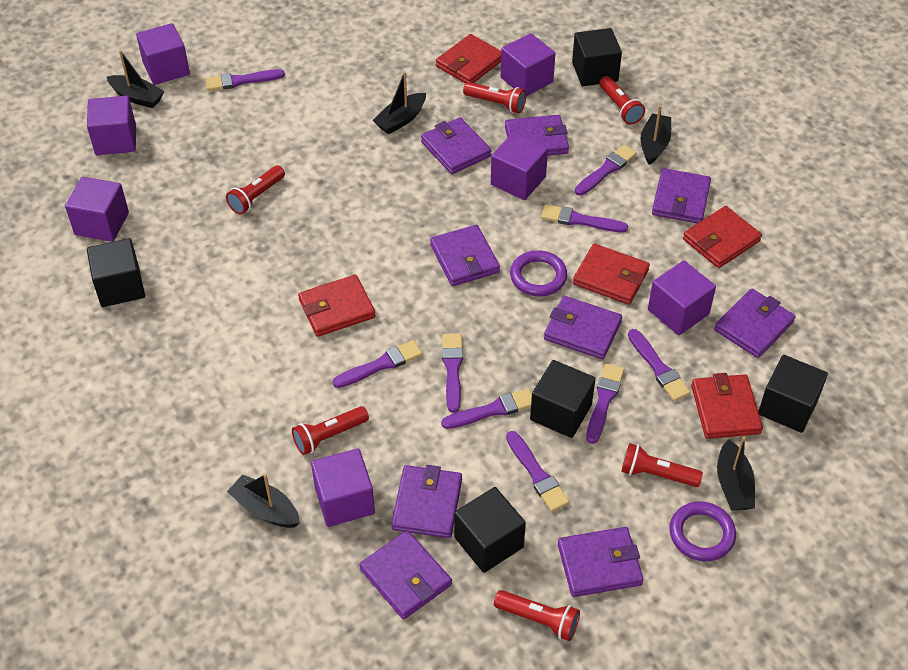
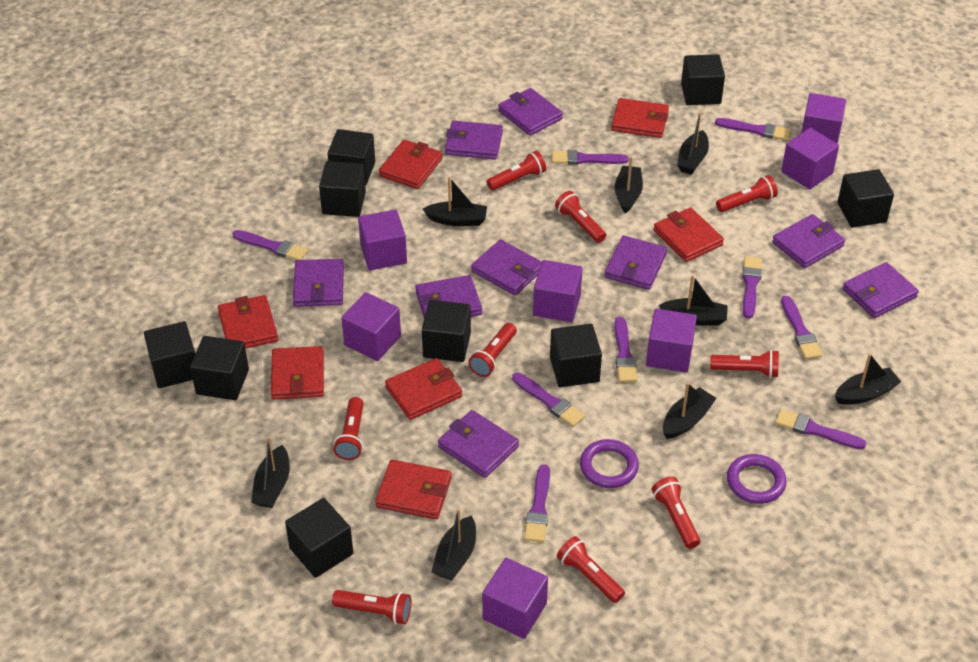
black boat: [107,50,165,108] [227,474,300,528] [373,71,426,134] [640,105,671,165] [717,436,755,510] = 5 -> [251,437,290,508] [423,177,487,226] [431,508,476,581] [615,156,643,213] [659,275,728,326] [663,382,716,439] [677,113,709,174] [835,353,901,405] = 8
black cube: [87,238,145,307] [454,487,526,573] [530,360,596,438] [572,28,622,86] [758,355,828,433] = 5 -> [144,321,195,388] [190,336,249,400] [285,498,353,578] [319,161,366,217] [328,129,375,185] [422,300,471,362] [550,324,602,387] [681,54,725,105] [837,169,894,228] = 9
red flashlight: [226,165,285,214] [292,406,369,455] [463,82,526,113] [494,590,580,641] [599,76,645,125] [621,443,703,487] = 6 -> [332,590,411,624] [333,397,364,460] [468,323,517,377] [487,151,546,191] [555,191,606,243] [557,536,625,603] [651,477,700,549] [710,350,779,378] [716,175,778,212] = 9
red wallet: [298,275,376,337] [436,34,501,83] [573,244,650,305] [683,206,762,268] [691,373,763,439] = 5 -> [218,295,278,348] [271,346,324,400] [375,460,452,519] [379,140,443,189] [385,358,462,420] [611,98,669,138] [653,207,724,262] = 7

